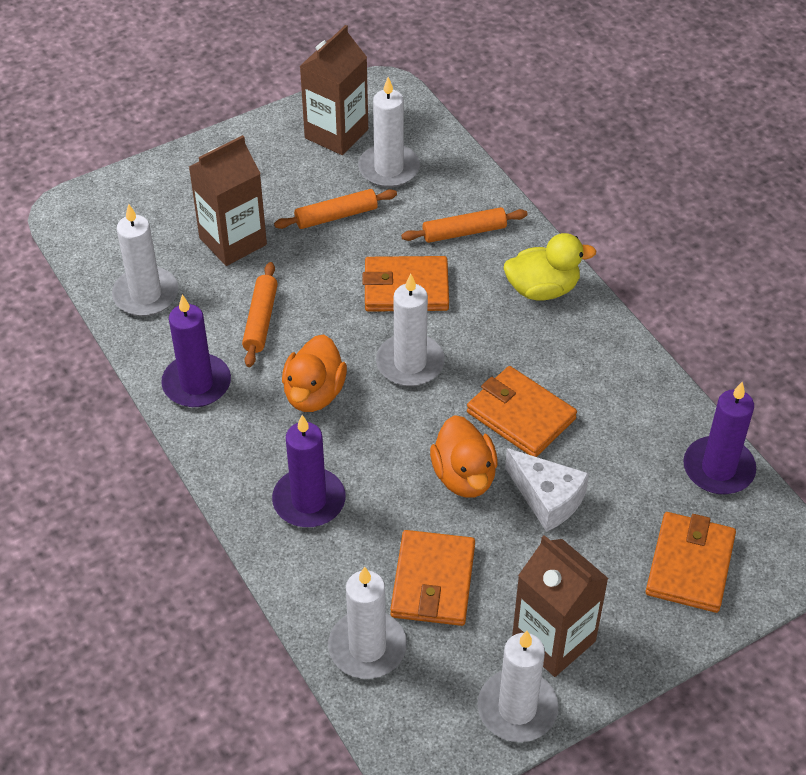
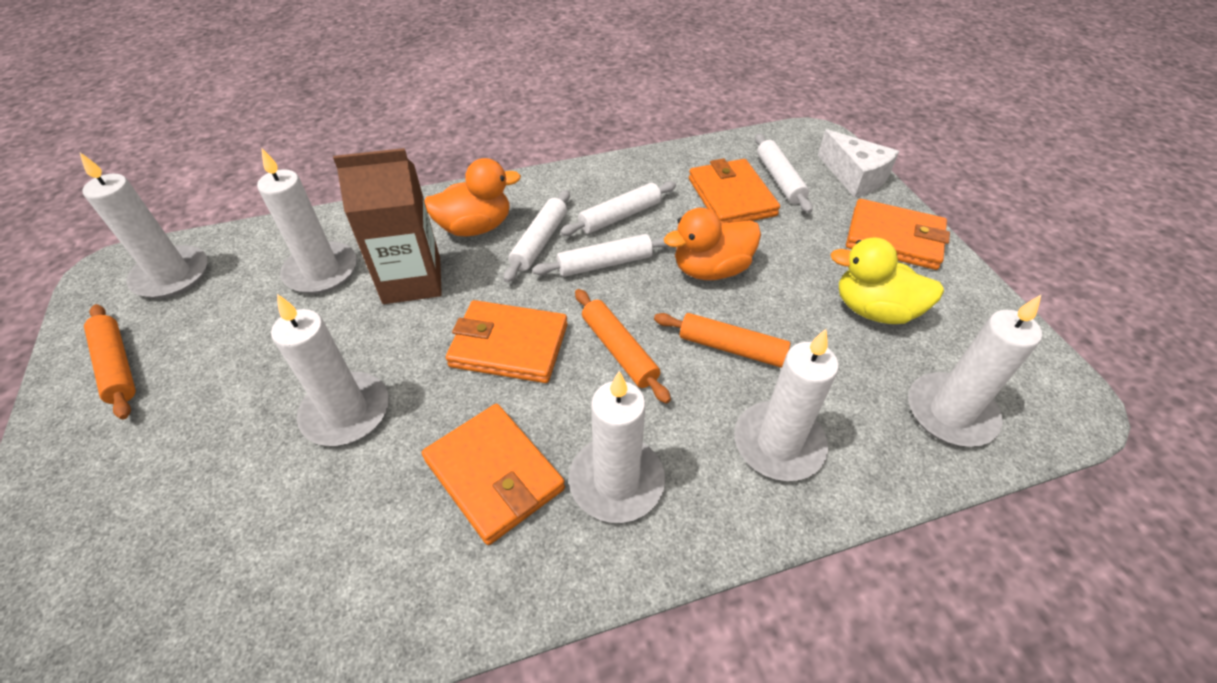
brown carton: [189,135,267,266] [300,25,368,155] [512,535,609,677] = 3 -> [333,148,442,304] = 1
purple candle: [161,295,231,407] [272,415,346,527] [684,382,756,494] = 3 -> none = 0
white candle: [112,204,178,316] [328,567,407,679] [358,77,420,188] [376,274,445,386] [478,631,558,742] = 5 -> [80,153,207,298] [257,148,357,294] [271,294,389,446] [569,371,665,523] [734,329,839,481] [908,295,1042,447] = 6
white rolling pin: none = 0 -> [504,190,570,283] [532,234,669,277] [560,181,676,236] [755,134,813,213] = 4

